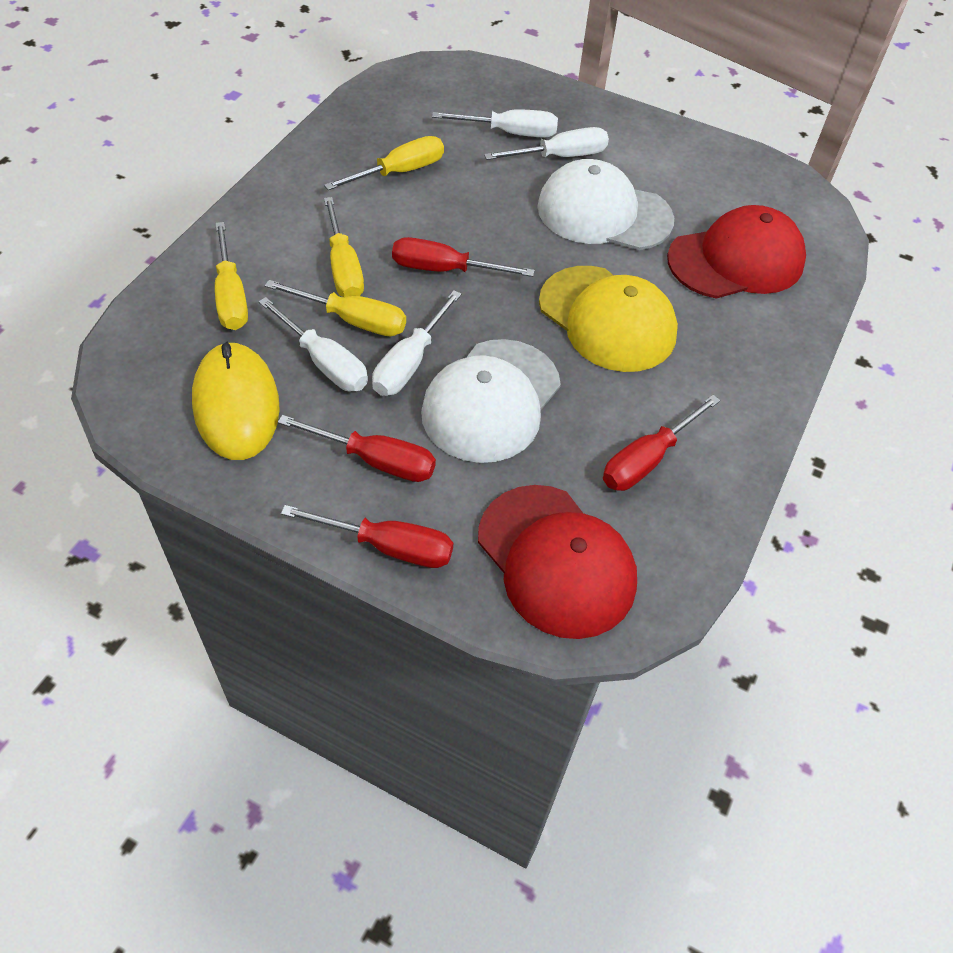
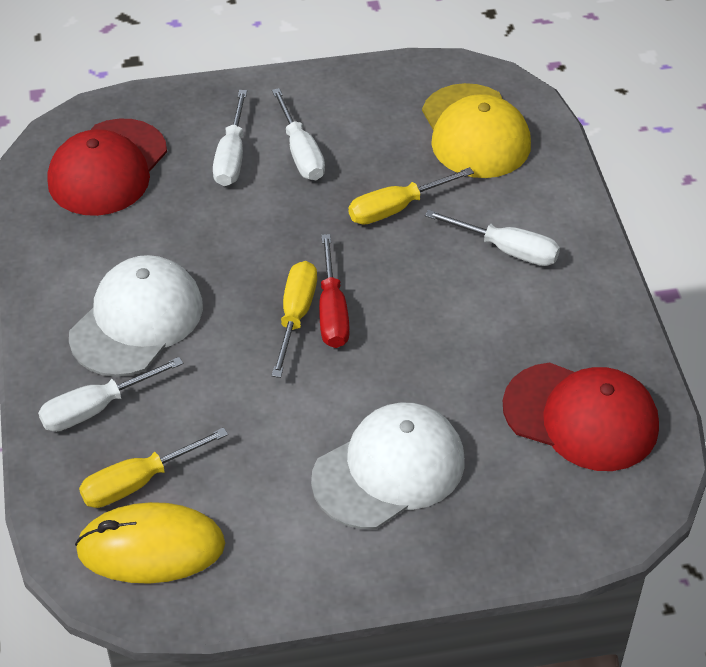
red screwdriver: [278,415,436,482] [281,505,453,568] [392,237,535,277] [603,395,721,491] = 4 -> [319,234,350,348] = 1
yellow screwdriver: [215,222,248,330] [265,280,406,336] [324,136,444,190] [324,197,364,297] = 4 -> [79,427,228,508] [271,261,317,378] [349,167,474,225] = 3

